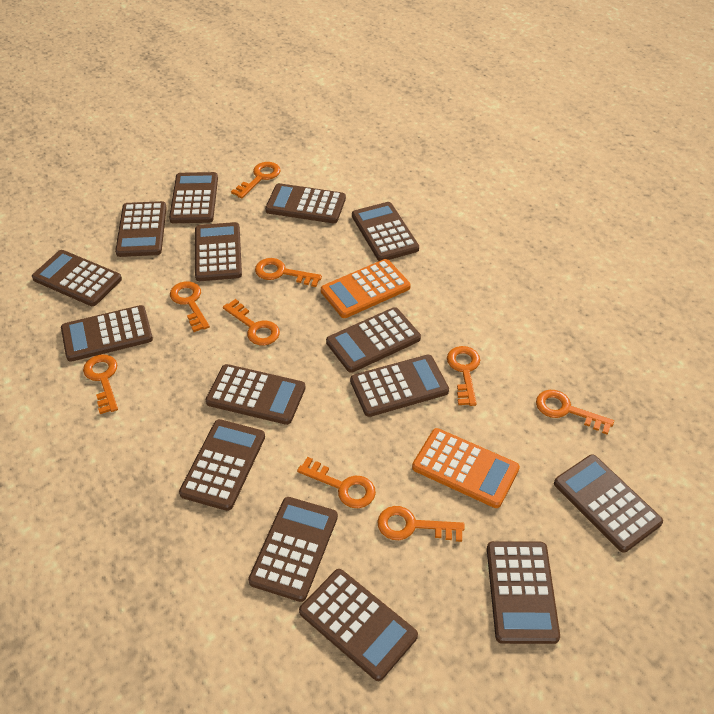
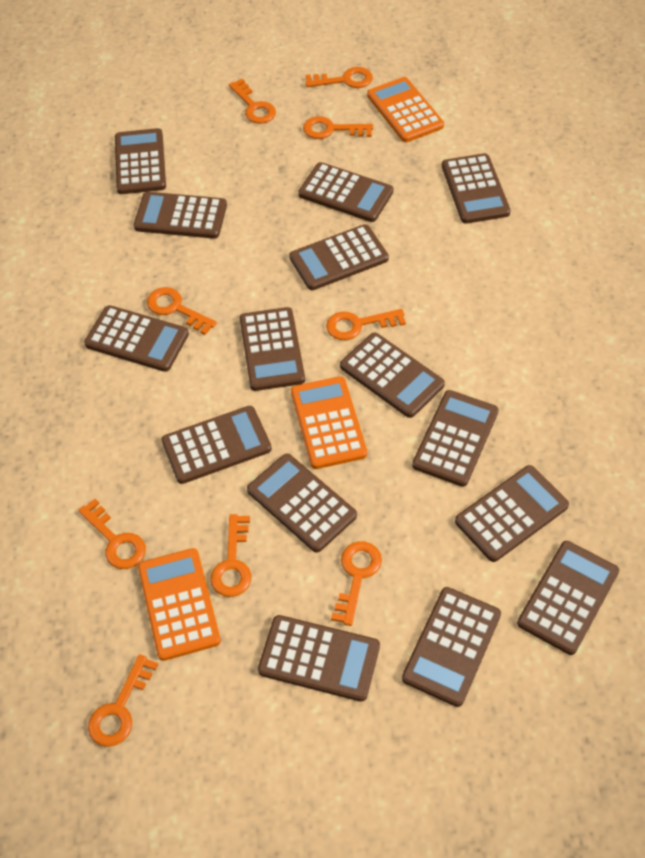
orange calculator: [321,259,411,318] [412,428,520,508] = 2 -> [138,548,221,661] [291,376,367,469] [367,77,444,142] = 3

